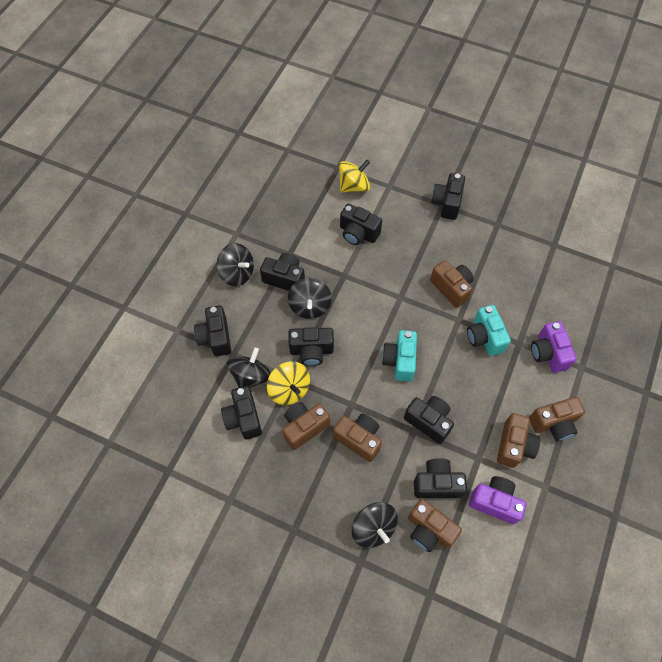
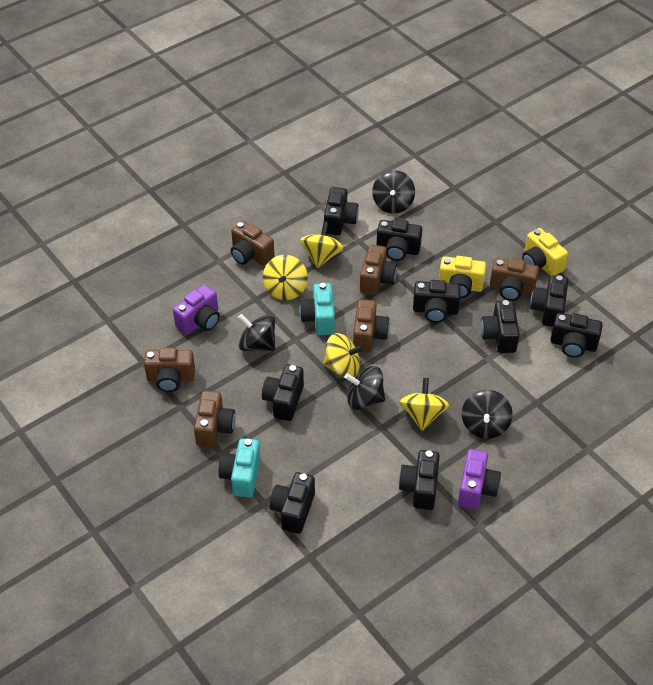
black camera: [194,305,231,356] [221,386,262,439] [260,253,305,291] [289,327,334,366] [340,203,382,245] [404,396,454,444] [414,458,467,498] [431,173,465,220] = 8 -> [262,365,304,421] [269,472,315,534] [324,187,359,235] [376,219,422,261] [399,450,440,510] [413,280,461,323] [481,300,520,353] [530,275,568,327] [550,313,603,357] = 9
yellow camera: none = 0 -> [439,256,486,298] [522,228,568,276] = 2
yellow spinning top: [267,361,310,405] [339,160,370,193] = 2 -> [263,255,308,300] [300,221,344,268] [323,333,364,378] [399,378,449,431] = 4

